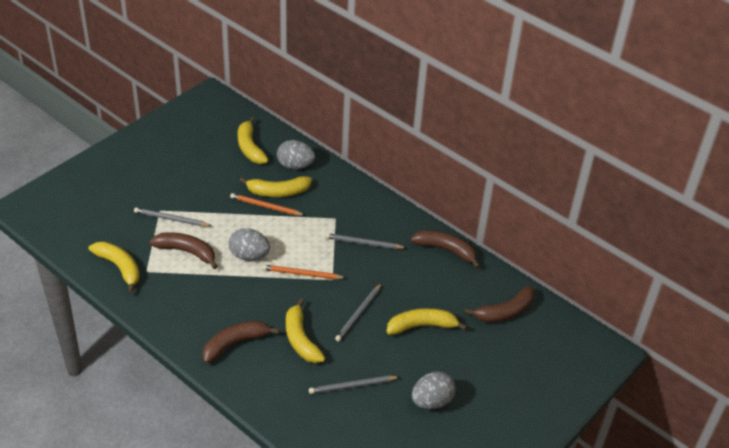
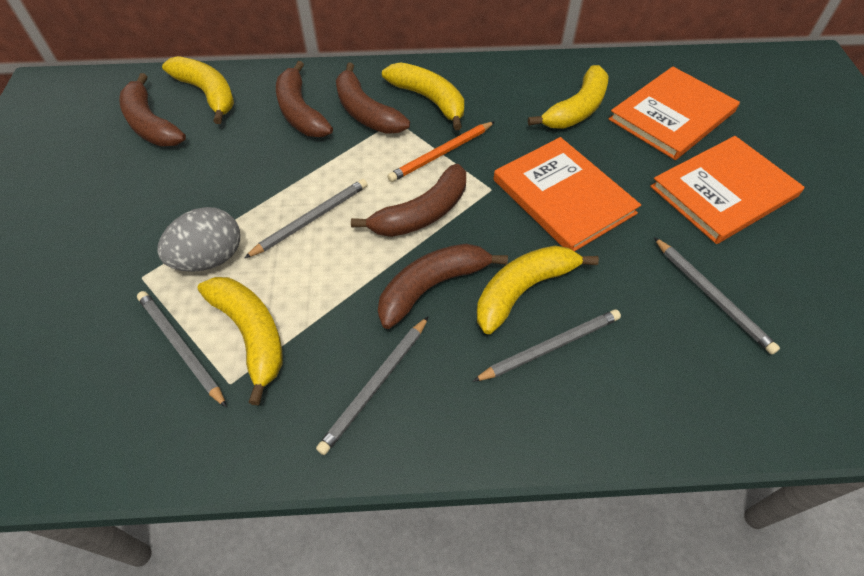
brown banana: [149,232,218,269] [202,321,280,363] [410,230,480,269] [465,285,535,323] = 4 -> [119,73,186,146] [276,61,333,137] [336,63,410,134] [351,164,466,237] [378,244,508,329] = 5
grey egg: [229,228,270,260] [277,140,315,169] [412,371,456,409] = 3 -> [157,207,240,272] = 1
grey pencil: [134,208,212,226] [309,376,399,394] [325,233,406,249] [335,283,382,342] = 4 -> [137,291,227,408] [244,179,368,258] [316,316,429,455] [472,309,621,382] [654,237,780,354] = 5
orange book: none = 0 -> [494,137,641,251] [608,66,740,160] [650,136,804,244] = 3
orange pencil: [230,193,305,216] [262,265,346,279] = 2 -> [387,121,495,182] = 1

